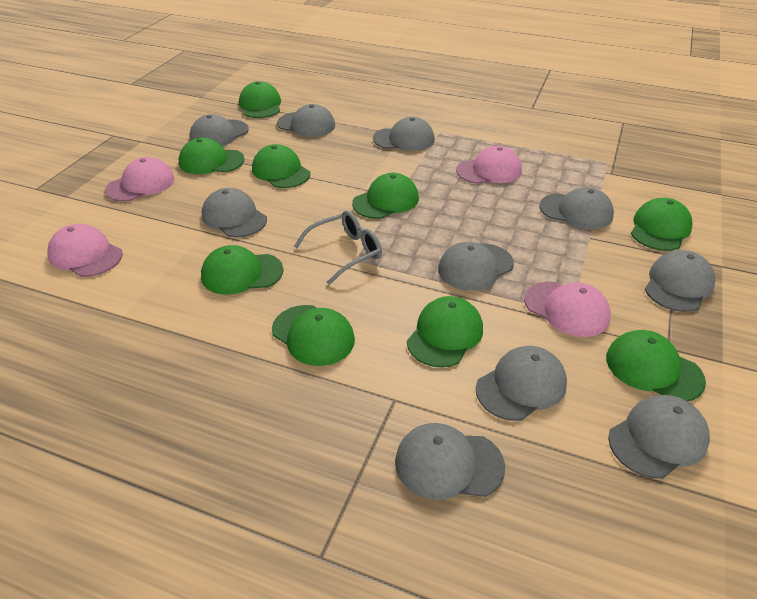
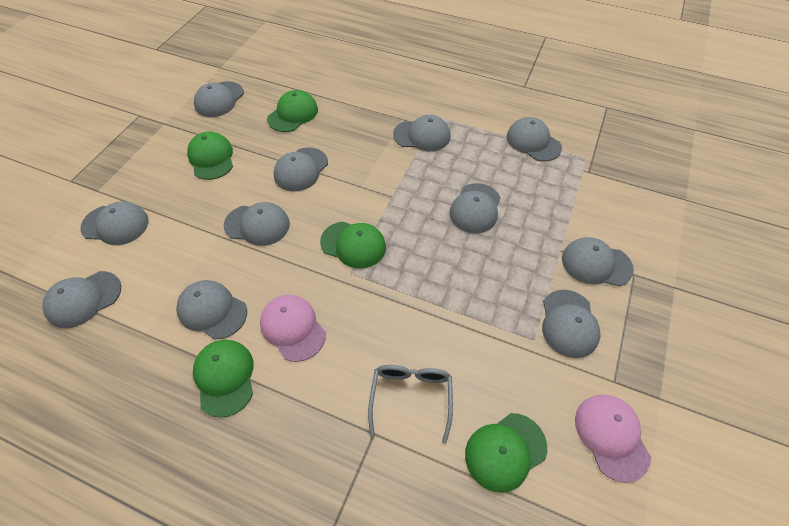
green cap: [179,138,245,174] [201,245,283,295] [239,81,281,118] [252,144,310,188] [272,305,355,366] [352,173,419,219] [407,296,483,367] [606,330,706,401] [631,198,693,251] = 9 -> [187,131,233,180] [193,340,253,418] [267,90,318,132] [320,222,386,269] [465,413,547,493] = 5
grey cap: [189,114,249,146] [202,188,267,237] [277,104,335,137] [373,117,435,151] [395,423,505,500] [438,242,514,291] [476,346,567,421] [539,187,614,229] [608,395,710,479] [645,250,715,312] = 10 -> [42,271,121,328] [81,202,149,245] [176,280,247,340] [194,81,244,117] [224,202,290,246] [274,147,328,192] [393,115,451,151] [449,183,500,233] [506,117,562,161] [542,290,601,358] [562,237,634,286] = 11
pink cap: [47,224,123,277] [105,157,175,202] [456,146,522,184] [524,281,611,337] = 4 -> [260,295,326,362] [575,394,651,483] = 2

